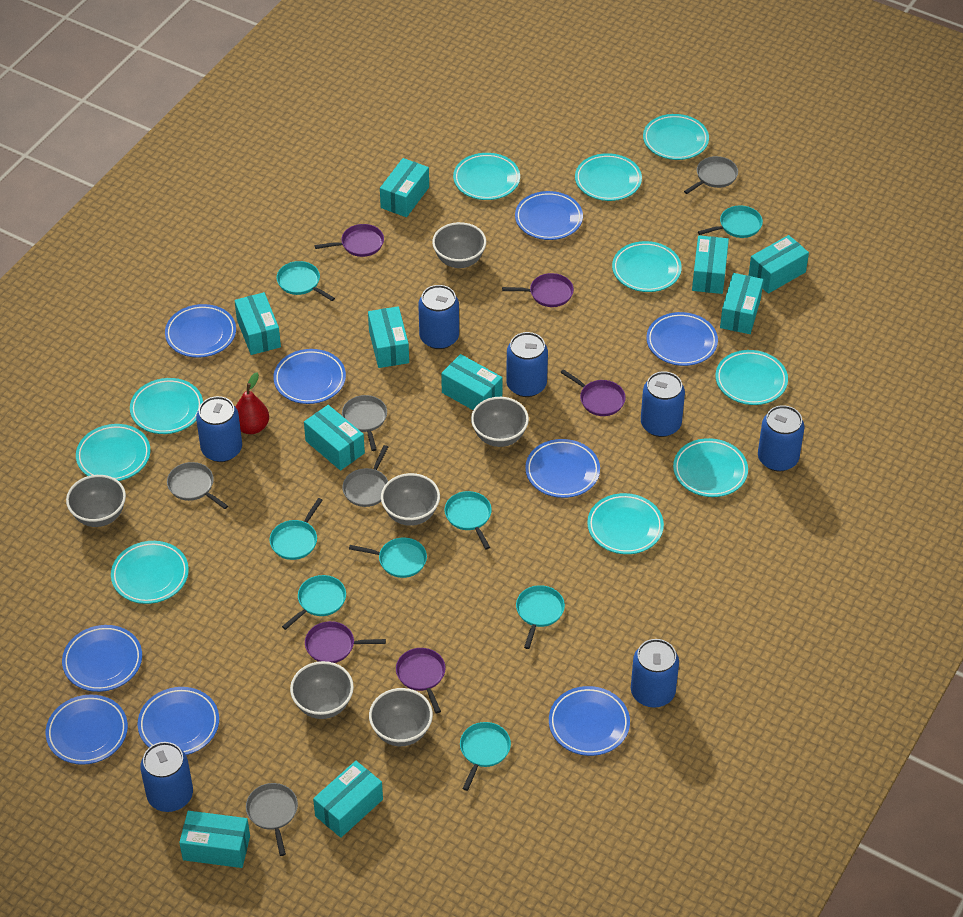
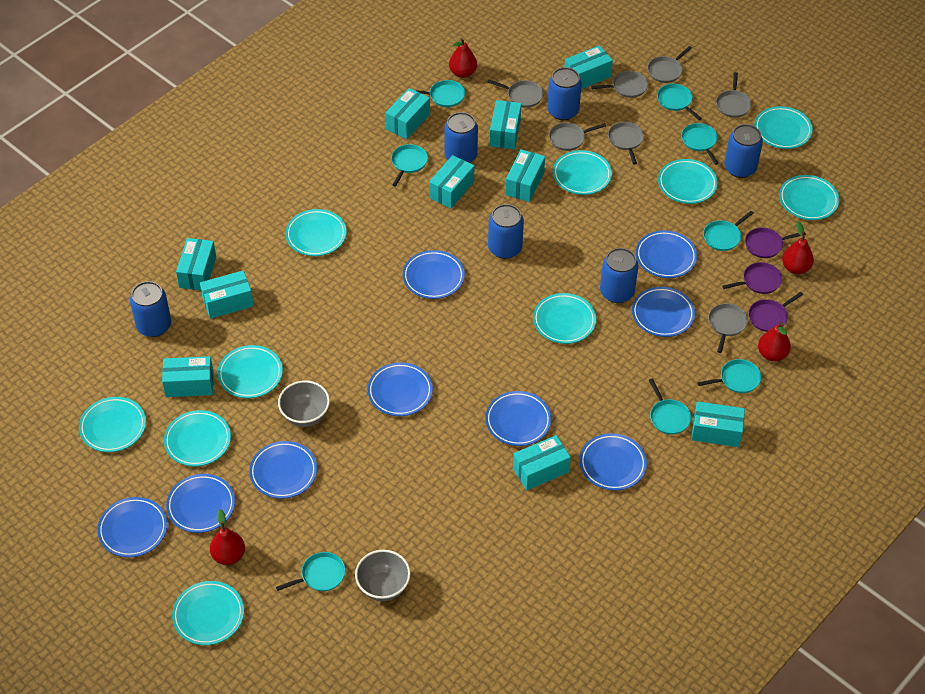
blue can: [140,742,193,812] [196,396,242,462] [418,285,459,349] [506,332,548,397] [631,639,679,708] [641,371,685,437] [758,405,805,471] = 7 -> [130,281,171,337] [445,112,478,163] [488,204,524,259] [547,67,582,120] [600,248,638,303] [724,124,763,178] = 6
grey bowl: [66,475,126,527] [290,661,354,719] [369,688,433,746] [381,473,440,526] [432,222,486,268] [471,397,529,447] = 6 -> [278,380,330,427] [355,550,411,601] = 2
grey pan: [167,462,228,509] [246,783,298,856] [342,395,387,451] [342,445,388,507] [684,156,738,194] = 5 -> [487,79,543,108] [549,123,606,151] [591,71,648,98] [608,122,644,164] [647,46,692,83] [708,303,748,353] [716,72,752,118] = 7
purple pan: [305,621,386,663] [315,224,384,257] [396,648,446,713] [502,273,574,307] [560,369,626,416] = 5 -> [722,262,782,294] [745,228,806,258] [748,292,803,332] = 3
red pear: [236,372,269,434] = 1 -> [210,509,245,565] [449,38,477,78] [758,322,791,361] [782,222,814,274] = 4

